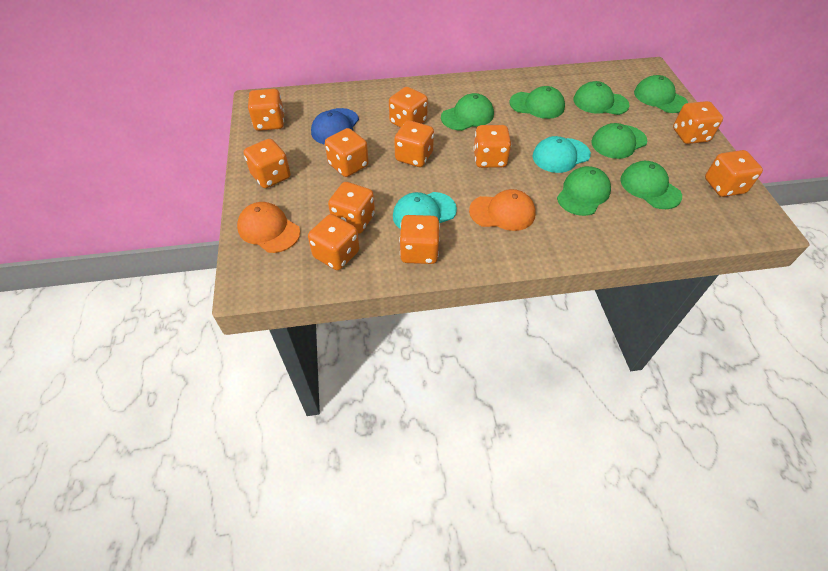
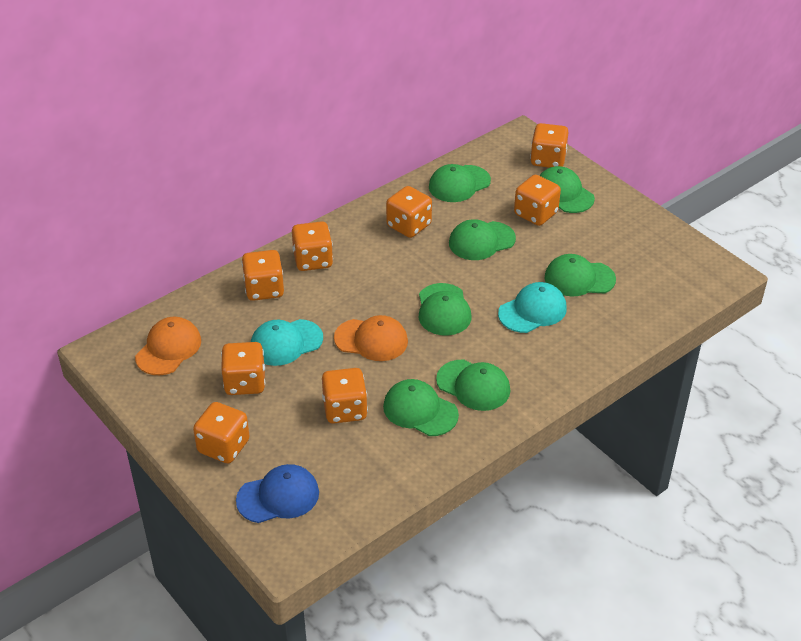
orange dice: [244,139,291,188] [248,89,284,131] [308,214,359,270] [325,128,369,177] [328,182,375,234] [389,87,428,128] [394,120,434,167] [399,215,440,264] [473,125,511,168] [673,101,723,144] [705,150,763,197] = 11 -> [193,402,250,464] [221,342,265,395] [242,250,284,301] [292,221,333,271] [322,368,368,424] [386,186,432,238] [514,175,561,226] [530,123,569,168] = 8

